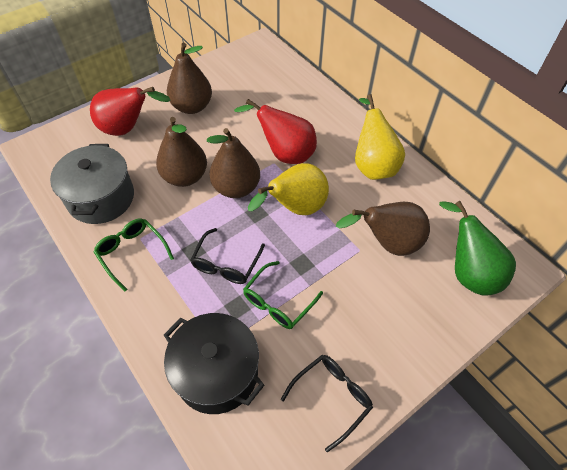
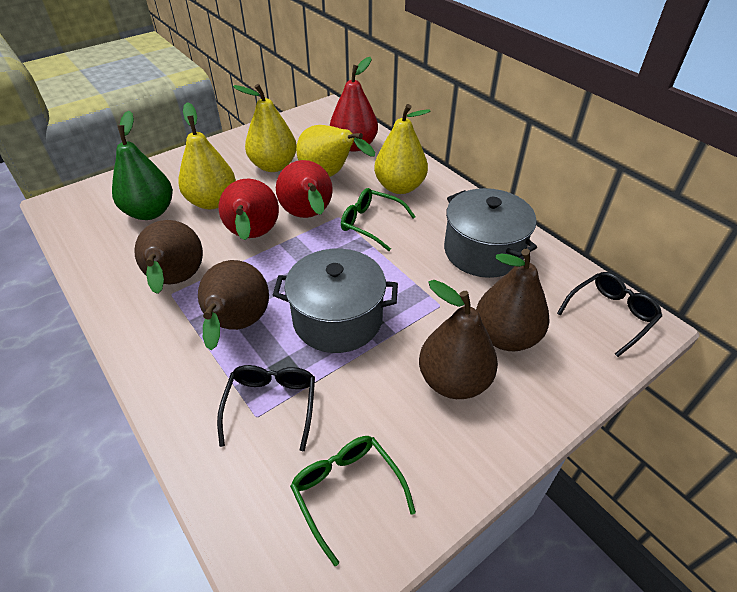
black pot: [164,313,265,414] = 1 -> none = 0
grey pot: [50,144,134,224] = 1 -> [273,249,398,353] [444,188,537,278] = 2
red pear: [90,87,170,136] [234,99,317,164] = 2 -> [219,179,279,240] [276,160,333,218] [330,57,378,152] = 3
yellow pear: [248,163,329,215] [355,94,405,180] = 2 -> [178,102,236,209] [233,84,297,172] [296,125,375,177] [374,104,431,194] = 4

